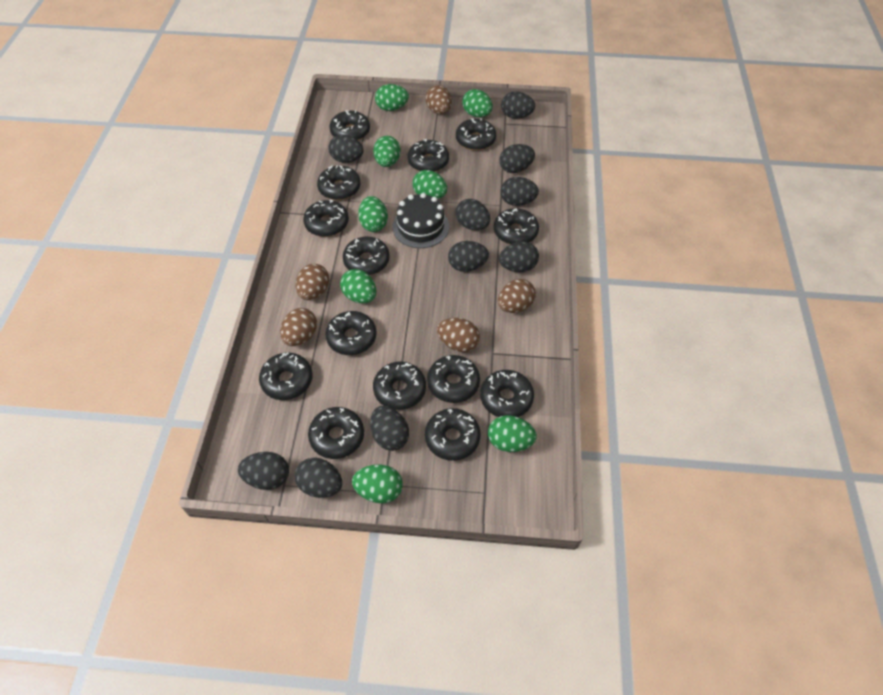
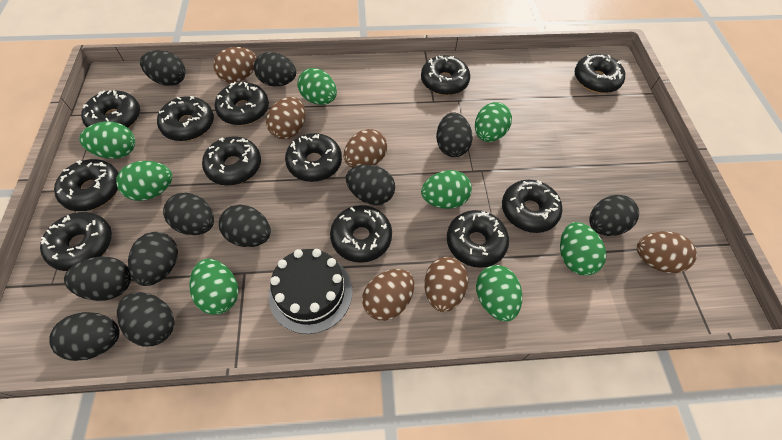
black donut: [259,352,313,400] [303,200,349,237] [308,407,364,459] [317,165,361,200] [326,311,377,355] [330,110,370,140] [343,237,390,275] [373,362,426,410] [408,139,449,172] [425,408,481,461] [427,355,480,403] [456,118,496,151] [480,370,534,417] [494,208,539,245] = 14 -> [40,212,112,271] [54,159,118,211] [81,90,140,128] [157,96,214,141] [202,136,261,185] [215,82,269,125] [285,133,342,182] [330,205,392,263] [421,55,470,95] [447,210,509,268] [502,180,562,233] [575,54,625,93] = 12
black egg: [238,452,289,490] [294,457,342,498] [328,134,364,163] [370,406,409,451] [448,241,489,272] [456,199,490,230] [499,144,535,173] [499,241,539,273] [500,177,539,206] [501,91,535,119] = 10 -> [49,312,119,361] [64,257,131,301] [117,292,175,347] [128,232,178,286] [140,50,186,86] [163,192,214,235] [219,205,271,247] [254,52,296,86] [346,165,395,205] [436,112,473,157] [589,195,639,236] = 11
brown egg: [280,308,317,346] [296,264,329,300] [425,85,452,114] [437,318,480,352] [498,279,536,313] = 5 -> [213,47,257,83] [266,97,305,139] [344,129,387,168] [362,269,414,321] [424,257,468,312] [637,231,697,273] = 6

